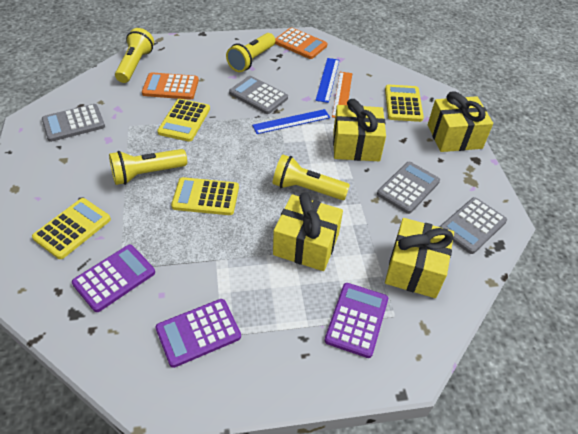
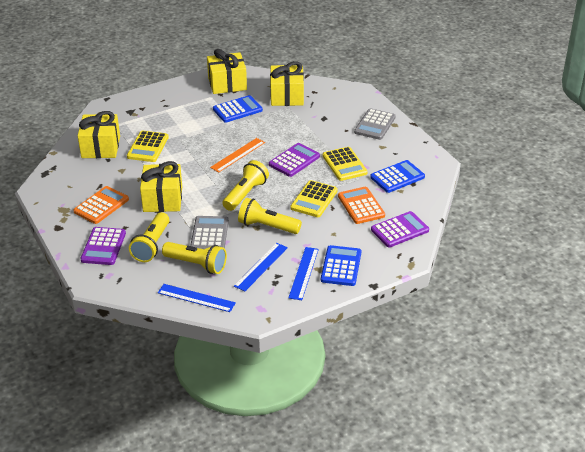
blue calculator: none = 0 -> [213,95,263,123] [321,245,361,286] [370,160,425,193] = 3
blue ruler: [252,109,330,134] [315,58,339,103] = 2 -> [158,284,236,312] [234,243,288,291] [288,247,319,300] = 3
grey calculator: [42,104,105,142] [229,76,288,114] [377,162,440,214] [440,197,507,254] = 4 -> [190,216,229,249] [354,108,396,140] = 2
yellow calculator: [32,198,111,259] [157,99,210,142] [171,177,239,215] [385,85,424,122] = 4 -> [127,131,169,162] [291,180,338,217] [323,147,368,181] = 3

